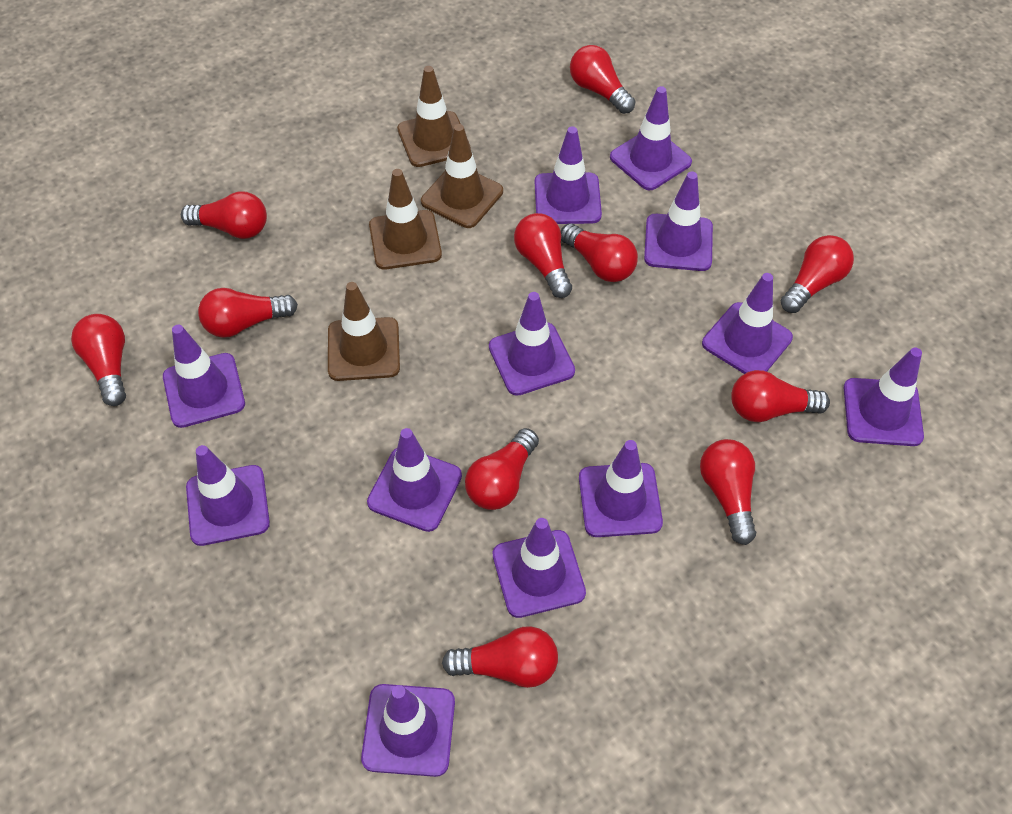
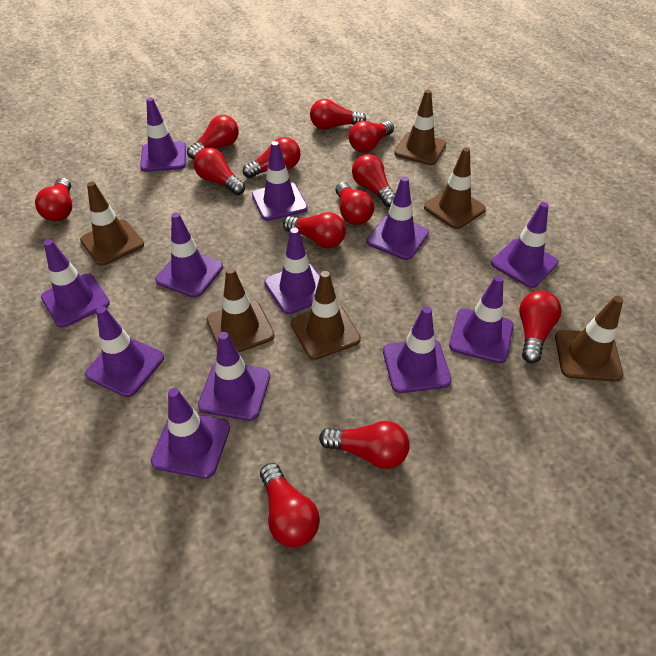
brown traffic cone: [328,282,400,381] [369,169,442,269] [397,66,471,167] [421,124,503,228] = 4 -> [80,181,144,266] [206,267,274,352] [291,271,361,360] [394,90,446,165] [424,147,486,229] [555,296,623,382] = 6
red light bulb: [71,314,126,406] [181,191,267,239] [198,288,298,338] [442,626,558,688] [465,428,539,510] [514,213,572,298] [561,223,638,282] [570,45,636,114] [700,439,756,545] [731,370,830,422] [781,235,854,313] = 11 -> [35,178,72,221] [187,115,239,159] [194,148,245,195] [243,137,301,178] [260,463,320,547] [283,212,346,248] [310,99,366,130] [319,421,410,469] [335,182,374,225] [349,121,394,152] [352,154,395,207] [519,290,562,363] = 12

